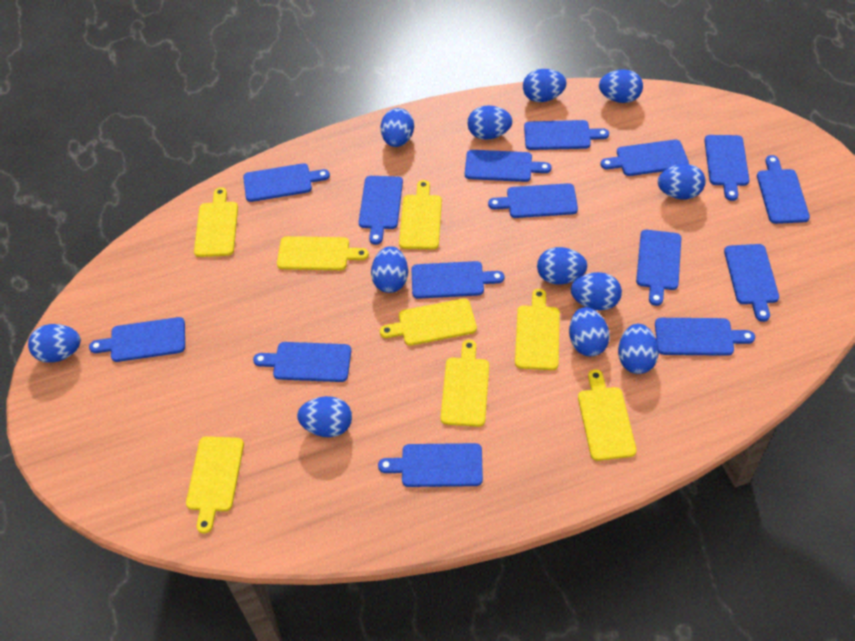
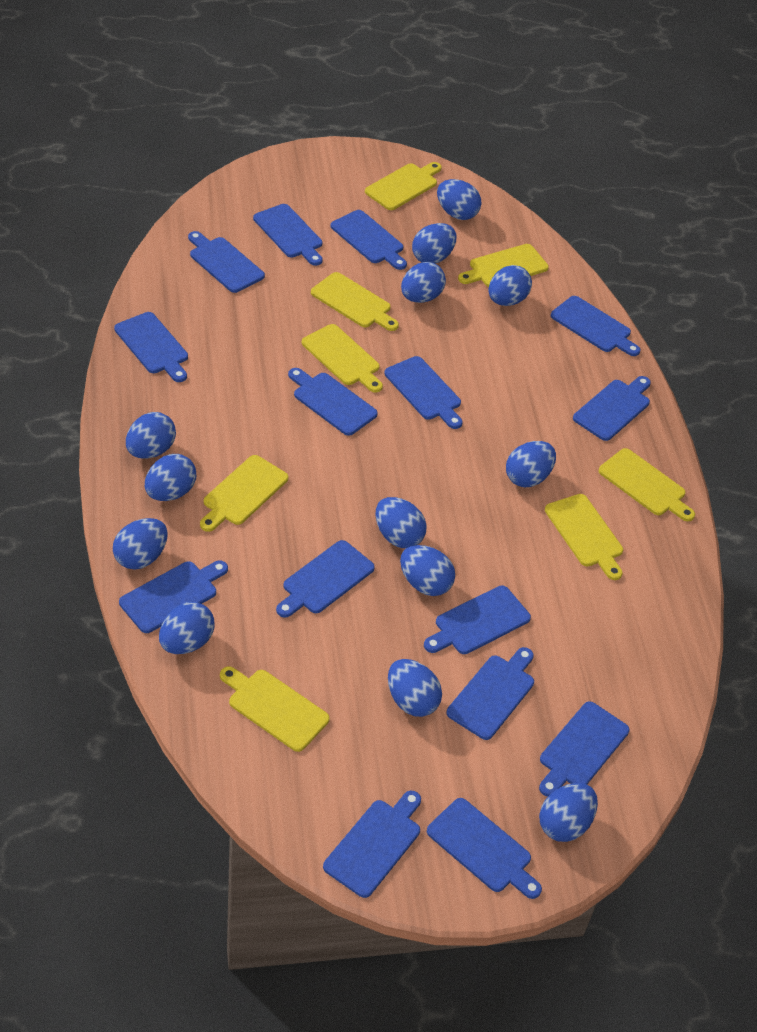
blue egg: [28,324,81,363] [297,396,352,437] [371,246,408,293] [381,108,414,147] [468,105,513,140] [523,69,566,102] [537,247,588,284] [569,307,610,356] [571,272,622,311] [599,69,643,103] [618,324,659,374] [658,164,706,199] = 12 -> [113,518,168,570] [126,412,176,459] [145,454,196,501] [159,602,215,654] [376,497,427,548] [388,659,442,717] [400,545,455,596] [401,262,446,303] [412,223,457,264] [437,179,481,220] [489,265,532,306] [506,441,556,487] [539,783,598,842] = 13

